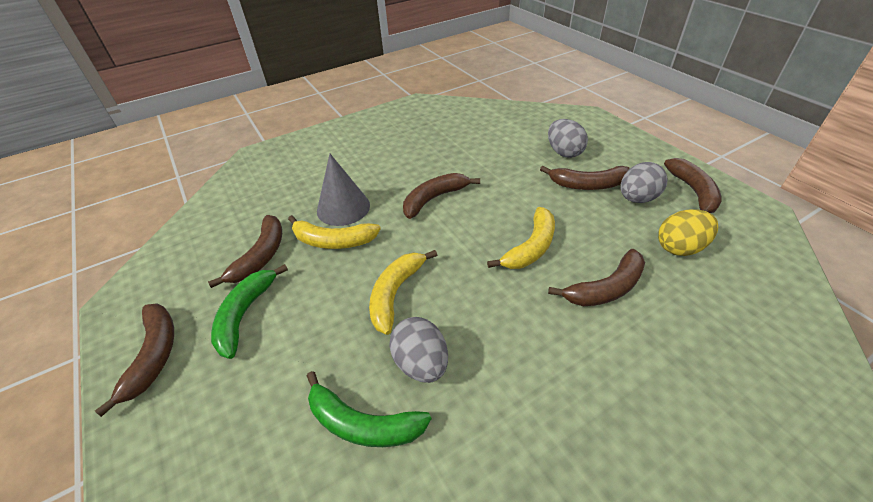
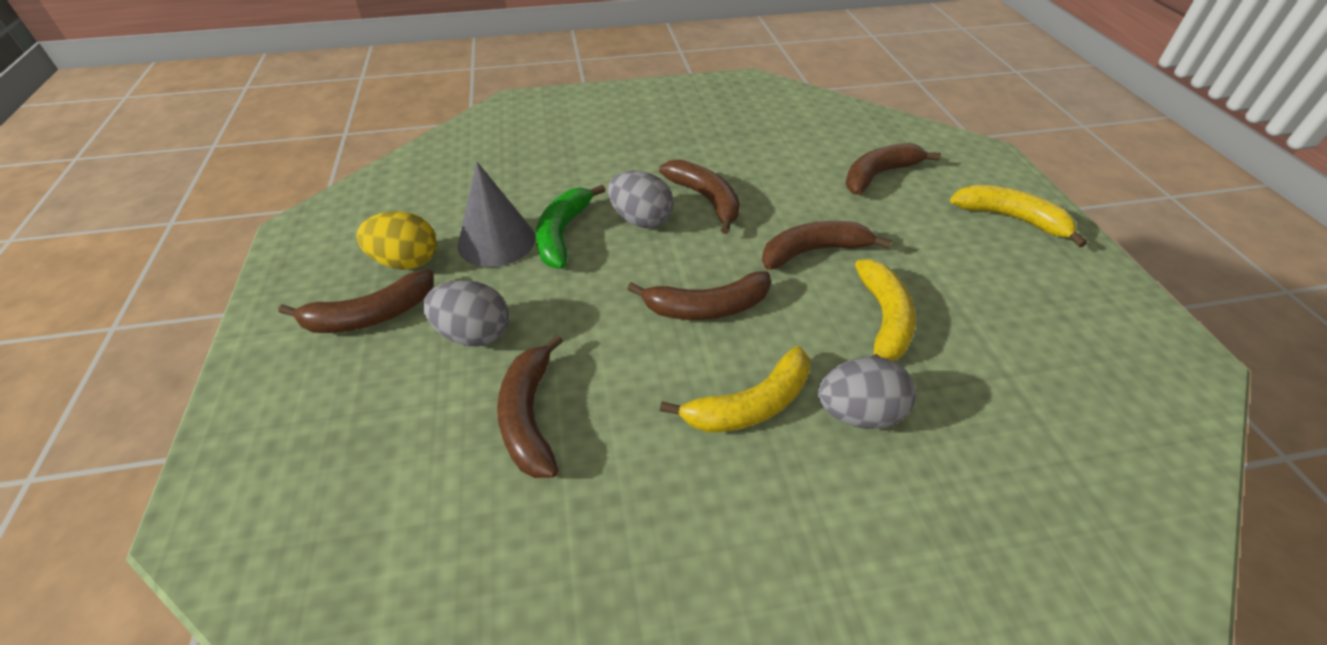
green banana: [211,264,288,359] [307,371,431,447] = 2 -> [536,185,605,268] = 1

